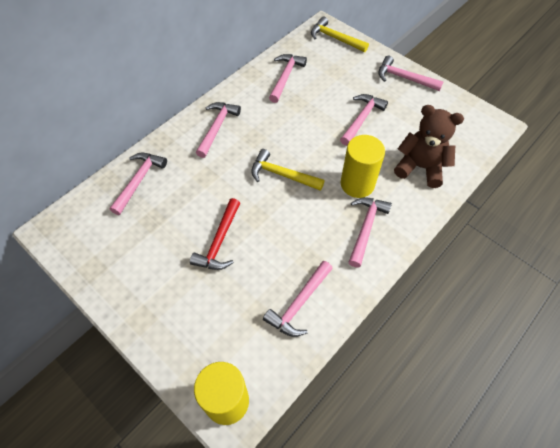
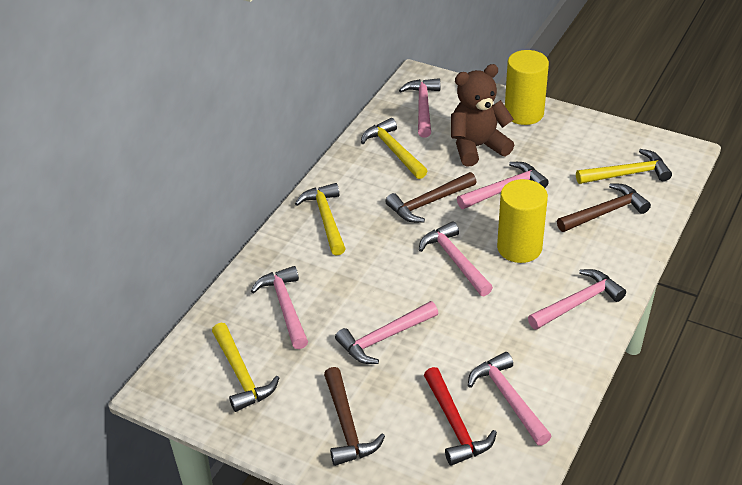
brown hammer: none = 0 -> [324,367,385,466] [385,172,477,223] [557,183,651,232] = 3
yellow hammer: [251,149,324,191] [311,17,369,52] = 2 -> [212,323,279,412] [295,183,346,256] [361,118,427,179] [576,149,672,184] = 4

